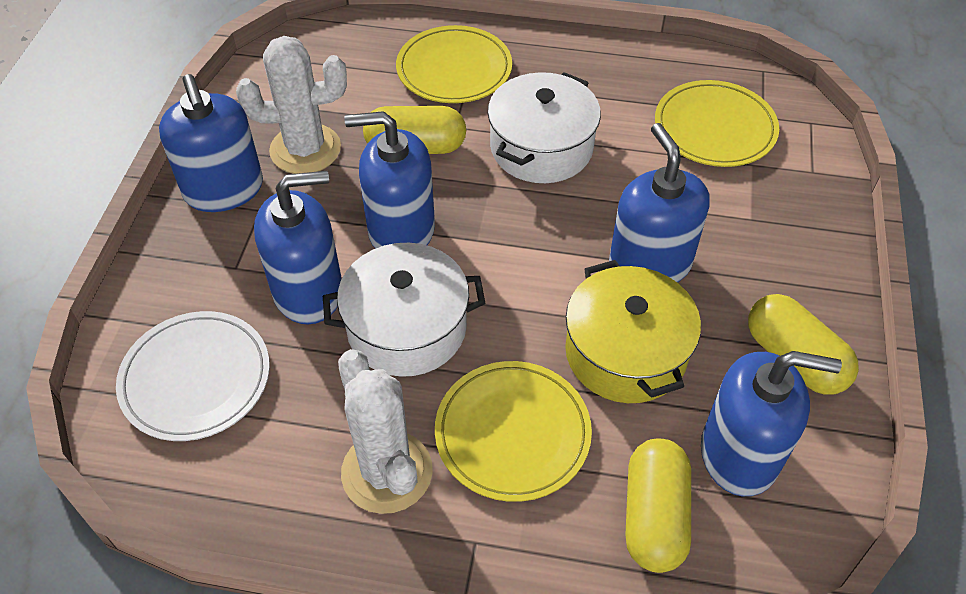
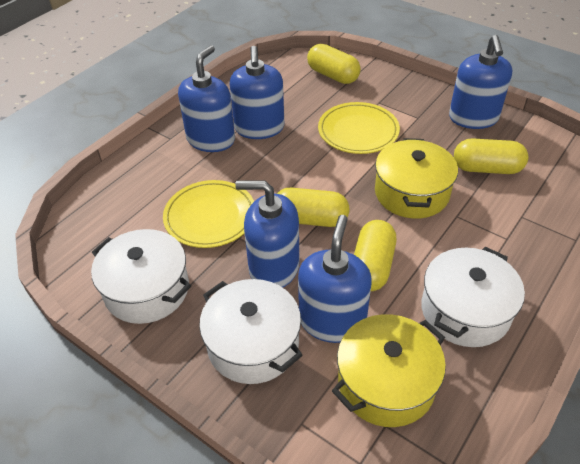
white cactus: [236,36,347,174] [338,349,433,514] = 2 -> none = 0
white plate: [116,311,270,441] = 1 -> none = 0
white pot: [323,243,485,377] [488,72,601,183] = 2 -> [91,229,191,324] [199,279,303,384] [421,247,525,347] = 3
yellow capsule: [363,106,466,154] [625,438,691,573] [748,294,859,395] = 3 -> [277,188,350,227] [307,44,361,84] [354,220,396,291] [454,138,528,174] = 4
yellow plate: [396,25,512,103] [435,361,592,502] [655,80,779,167] = 3 -> [163,180,254,248] [318,102,400,154] = 2
yellow pot: [565,260,701,403] = 1 -> [332,314,446,427] [375,138,458,219] = 2

